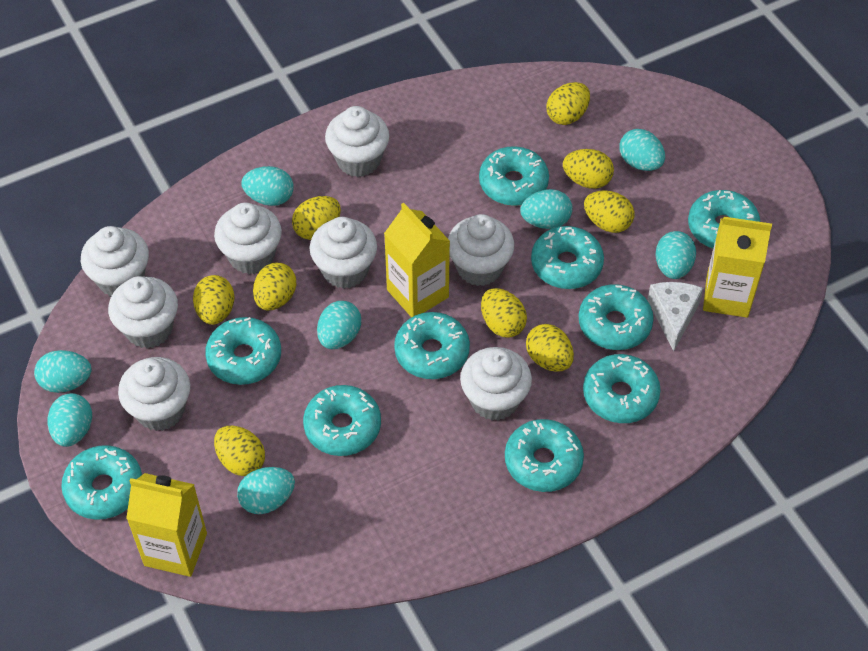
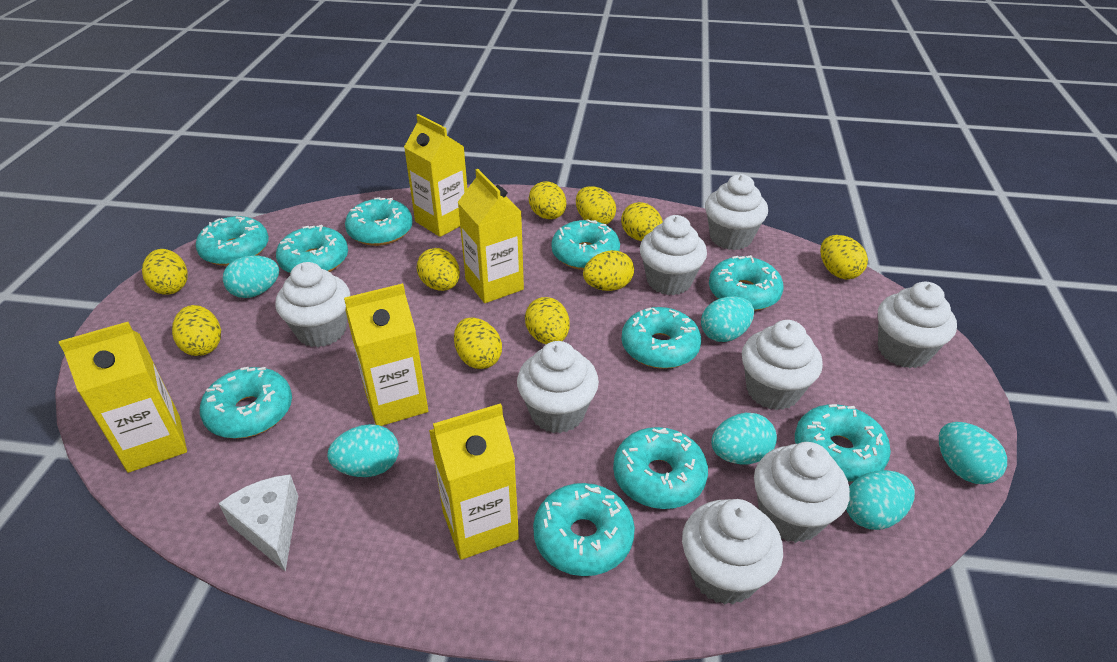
turquoise egg: [34,350,92,393] [47,393,92,447] [237,467,295,514] [241,166,293,206] [317,301,361,349] [520,189,573,229] [620,129,665,171] [656,231,696,279] = 8 -> [223,256,279,298] [327,424,399,477] [701,296,754,342] [712,413,777,464] [846,470,915,530] [939,422,1007,484] = 6
yellow carton: [126,473,207,577] [384,203,450,318] [703,217,772,318] = 3 -> [59,322,187,473] [344,283,428,426] [404,114,467,237] [429,403,519,560] [458,169,524,303] = 5
yellow egg: [193,275,234,325] [214,426,265,476] [253,263,296,310] [292,196,341,240] [481,288,527,338] [526,324,574,372] [546,82,590,125] [563,149,614,189] [584,190,634,233] = 9 -> [142,249,188,295] [172,305,221,356] [417,248,460,291] [454,318,502,369] [525,297,570,344] [529,181,566,219] [576,186,616,225] [583,250,634,291] [621,202,663,241] [820,235,868,279] = 10

